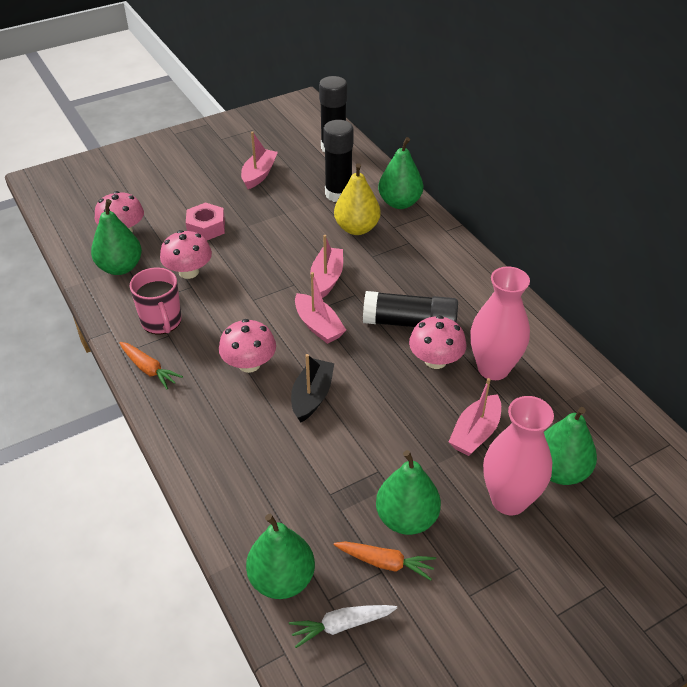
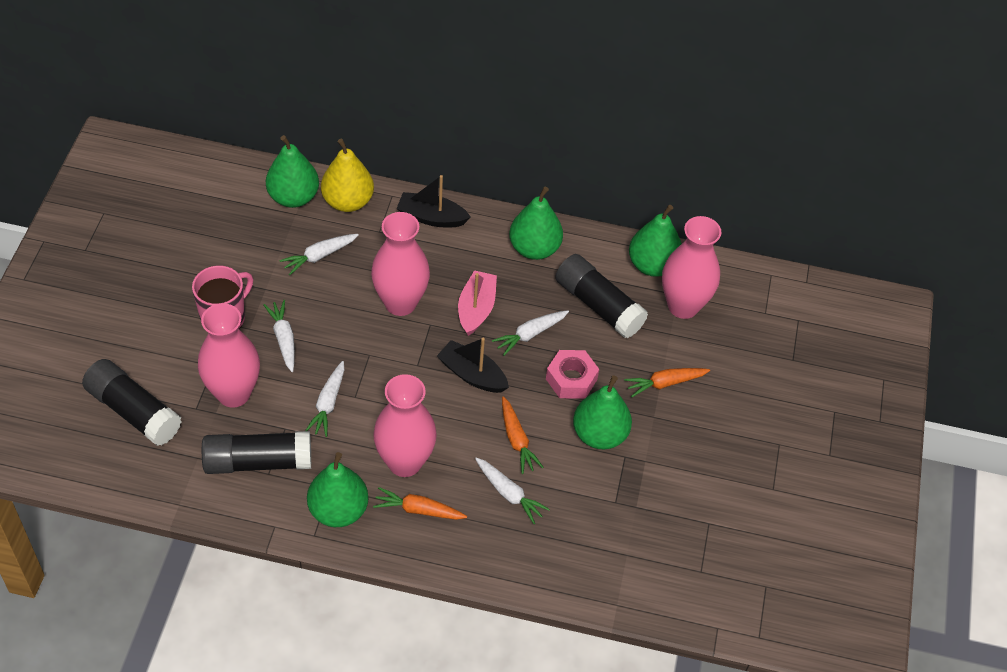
black boat: [291,354,334,422] = 1 -> [397,175,471,227] [437,338,509,393] = 2
orange carrot: [119,342,183,389] [334,541,436,581] = 2 -> [373,487,467,520] [502,396,544,474] [624,368,710,397] = 3
pink boat: [241,131,278,189] [295,272,346,344] [310,235,343,298] [449,378,501,456] = 4 -> [458,270,497,336] = 1
pink mushroom: [95,191,144,233] [160,230,212,279] [219,319,276,373] [409,315,466,369] = 4 -> none = 0
pink vase: [470,266,530,380] [483,396,554,515] = 2 -> [198,303,260,408] [371,212,430,316] [373,374,437,477] [662,216,721,319] = 4
white carrot: [289,605,397,648] = 1 -> [263,300,295,372] [279,234,359,275] [305,361,344,437] [475,457,550,524] [492,310,569,356] = 5

